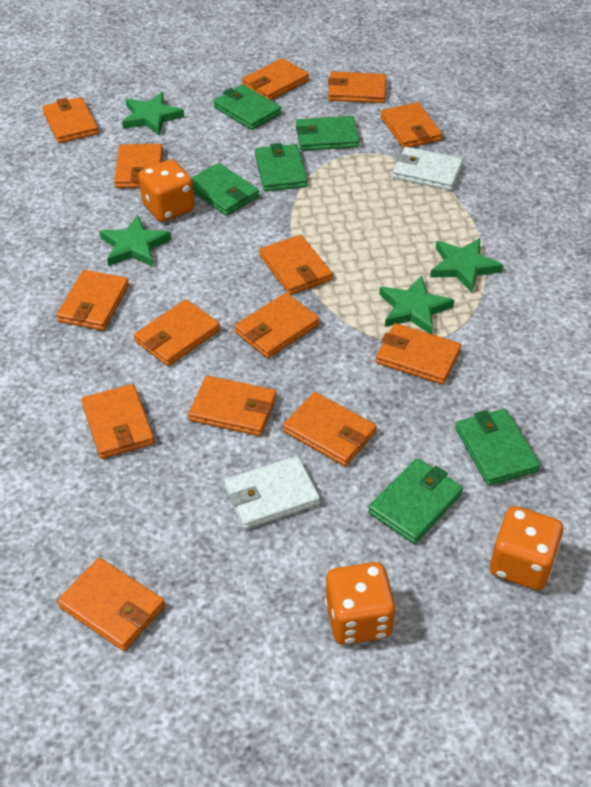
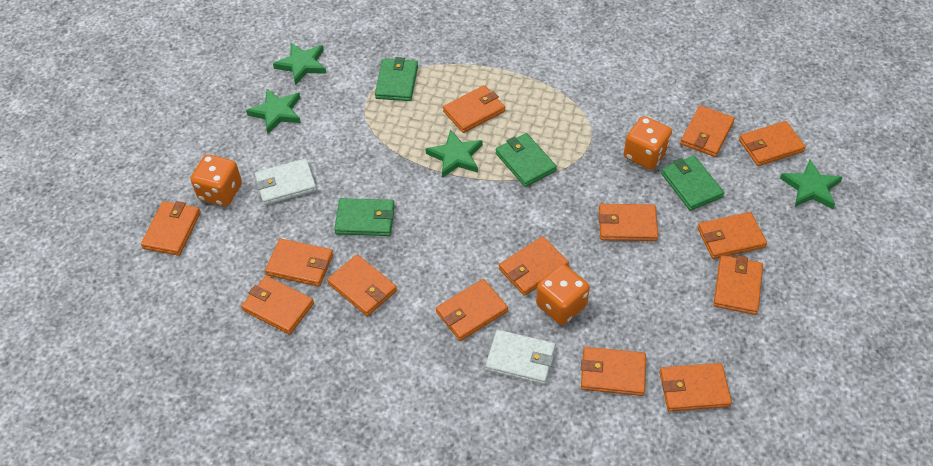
green wallet: [191,163,259,216] [213,85,281,130] [255,143,308,191] [296,116,359,151] [368,458,463,544] [455,409,541,486] = 6 -> [334,198,395,236] [375,57,418,101] [496,133,557,187] [661,155,724,211] = 4

